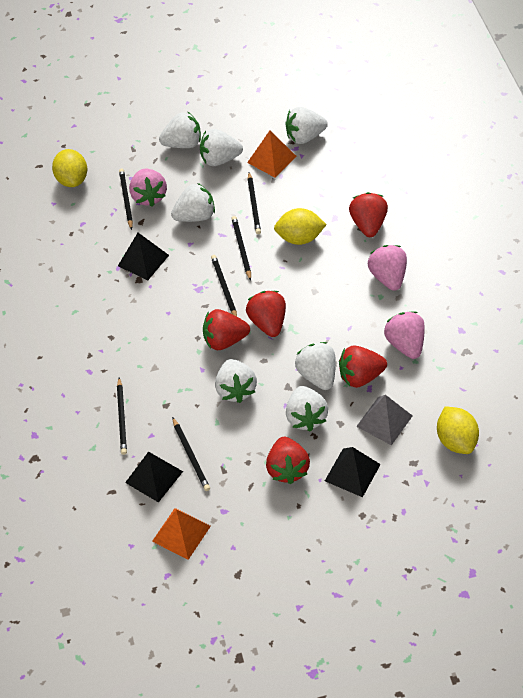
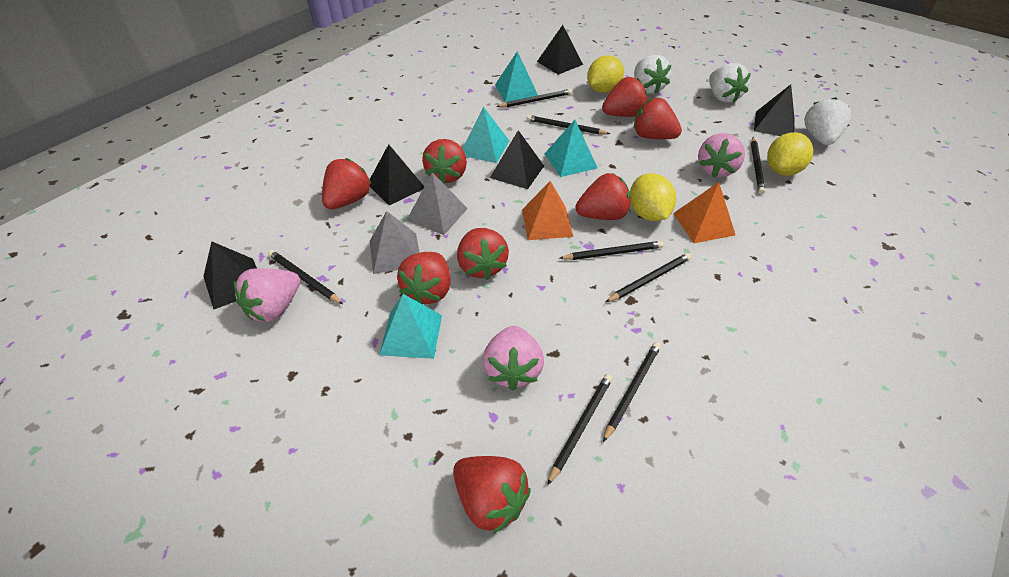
black pencil: [117,377,127,455] [119,169,133,230] [172,417,210,491] [211,255,237,316] [231,216,251,281] [248,172,261,234] = 6 -> [268,250,343,304] [496,89,572,108] [526,115,610,135] [547,374,613,486] [559,241,664,260] [603,342,661,442] [606,253,691,302] [751,137,765,194] = 8
black pyramid: [118,233,169,280] [125,452,183,503] [325,447,381,497] = 3 -> [203,241,257,309] [370,144,424,205] [490,130,544,189] [537,25,583,75] [754,84,795,136] = 5
grey pyramid: [356,395,412,445] = 1 -> [370,211,420,274] [406,172,468,235] = 2
red strawberry: [203,309,250,350] [246,291,286,337] [266,437,310,484] [339,345,387,388] [349,192,388,237] = 5 -> [322,158,372,210] [397,252,451,304] [422,139,467,184] [453,456,531,534] [457,228,509,280] [575,173,631,220] [602,77,647,117] [634,98,682,139] = 8
turquoise pyramid: none = 0 -> [379,294,442,359] [462,107,509,163] [495,51,538,102] [544,120,598,177] = 4
white strawberry: [159,112,201,148] [171,183,215,222] [200,129,243,166] [215,359,257,403] [285,107,328,144] [286,386,328,431] [295,342,336,390] = 7 -> [634,55,671,94] [709,63,751,103] [804,97,851,145] = 3

